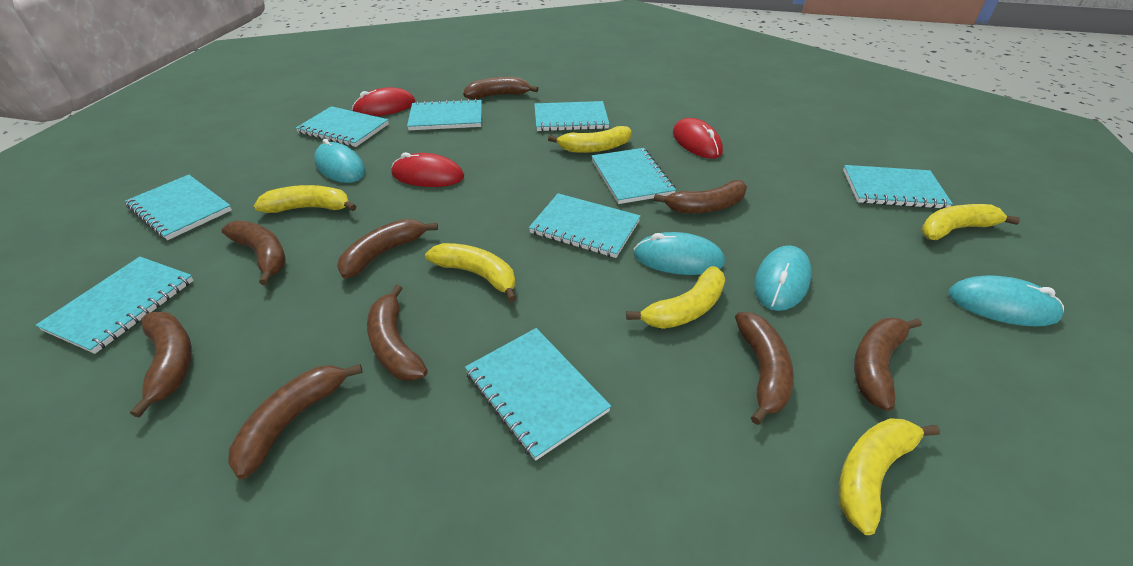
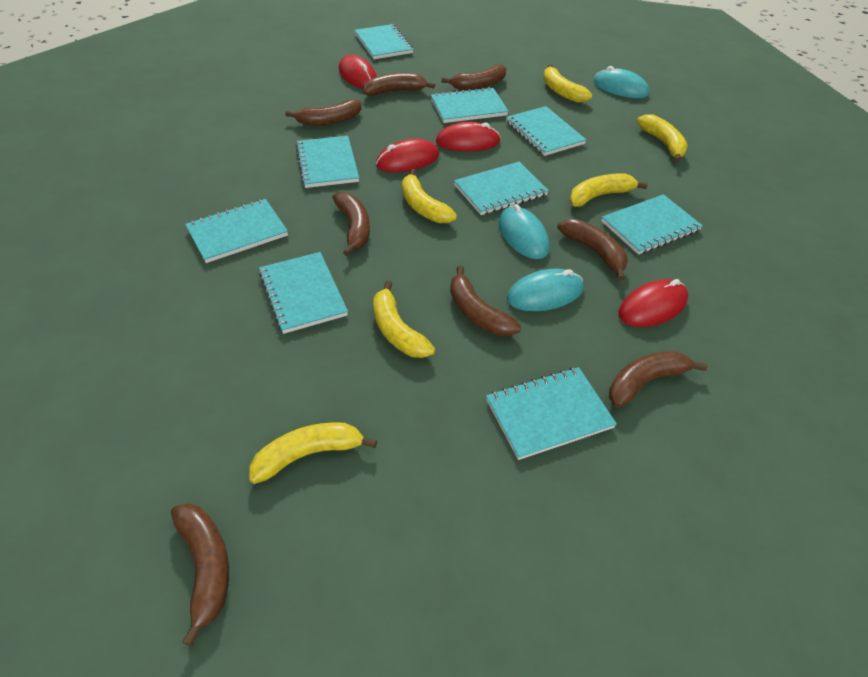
brown banana: [130,312,192,418] [222,221,286,285] [228,364,363,479] [337,219,438,279] [367,285,428,381] [463,77,538,99] [654,180,747,213] [735,312,794,425] [854,318,922,411] = 9 -> [171,503,229,646] [285,99,361,126] [332,192,370,256] [363,73,435,96] [442,64,506,90] [450,266,521,336] [557,219,627,281] [609,351,708,408] = 8
red mouse: [352,87,415,116] [391,152,464,187] [673,118,723,159] = 3 -> [339,55,377,88] [376,139,439,172] [436,122,501,152] [618,279,688,327] = 4
turquoise mouse: [314,139,366,183] [633,232,725,275] [754,245,812,311] [948,275,1064,326] = 4 -> [499,204,550,259] [506,269,584,311] [593,66,649,98] = 3

